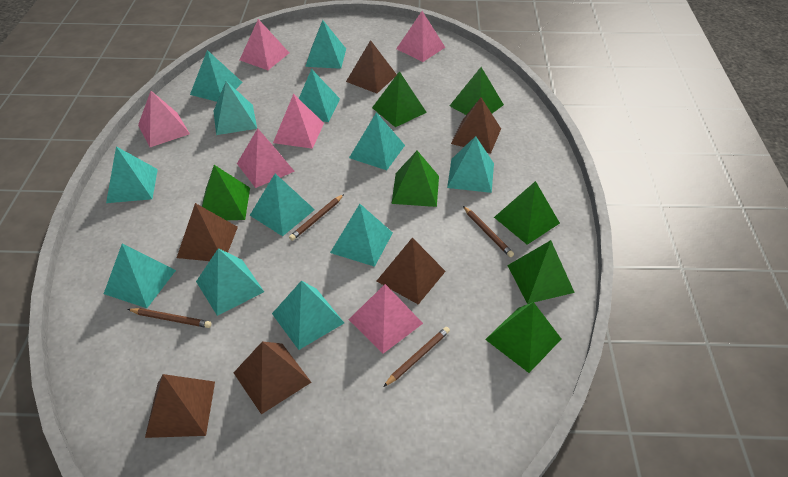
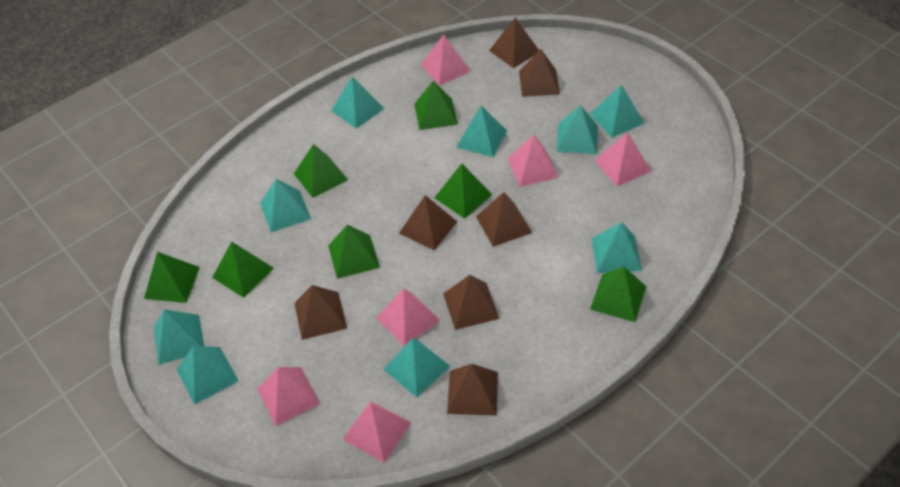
brown pencil: [128,308,211,328] [289,194,344,241] [383,327,450,387] [463,206,514,257] = 4 -> none = 0
brown pyramid: [145,374,215,438] [177,203,238,261] [234,342,311,414] [346,40,397,93] [377,238,446,304] [451,98,501,154] = 6 -> [294,285,347,340] [399,195,457,251] [443,275,500,330] [447,364,498,416] [476,192,532,247] [489,18,539,68] [519,49,560,97] = 7
turquoise pyramid: [104,243,176,308] [106,146,158,203] [190,50,243,102] [196,248,264,316] [213,81,257,135] [250,173,315,236] [272,280,344,350] [299,69,340,122] [305,20,346,69] [330,204,393,267] [349,112,405,170] [447,136,494,193] = 12 -> [154,309,204,365] [176,346,239,405] [260,179,311,232] [331,76,385,129] [383,338,450,397] [456,106,507,157] [556,105,598,154] [590,85,644,138] [592,222,642,273] = 9

